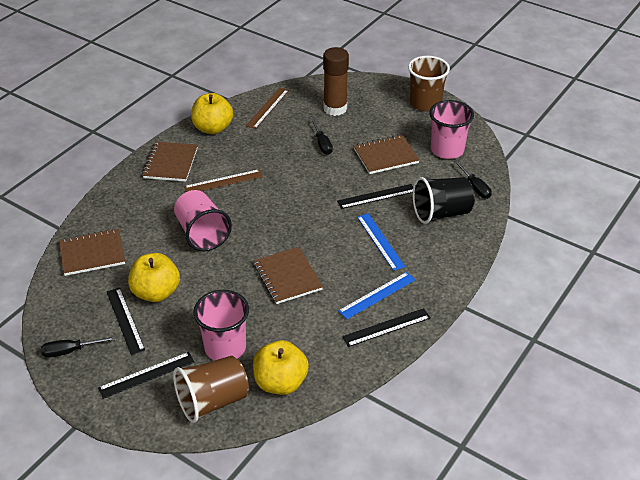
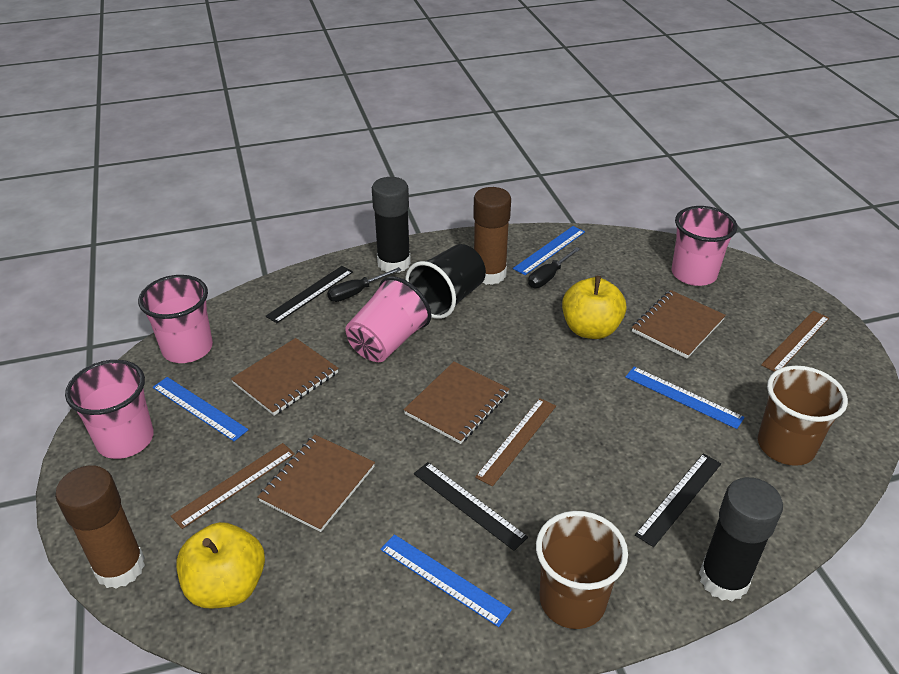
black glue stick: none = 0 -> [372,177,411,273] [699,477,783,601] = 2
black ruler: [98,352,194,399] [107,288,145,355] [337,184,413,209] [342,308,430,347] = 4 -> [266,266,353,323] [414,462,528,551] [635,453,721,547] = 3
black screwdriver: [41,336,116,358] [310,118,333,155] [454,160,492,199] = 3 -> [327,267,401,302] [528,247,580,288] = 2
blue ruler: [338,272,416,319] [357,213,405,271] = 2 -> [153,377,248,441] [380,534,512,627] [513,226,585,275] [625,367,745,429] = 4
brown glue stick: [323,47,349,116] = 1 -> [55,465,145,589] [473,187,511,285] = 2
brown ruler: [184,169,263,192] [246,88,289,129] = 2 -> [171,443,295,529] [475,398,556,486] [761,311,829,372] = 3
pink cup: [174,190,232,251] [193,290,249,360] [429,100,474,159] = 3 -> [65,360,154,459] [138,275,213,363] [345,276,431,362] [671,206,737,286] = 4
yellow apple: [128,253,180,302] [191,93,233,134] [253,340,309,395] = 3 -> [176,522,265,608] [562,276,626,339] = 2

